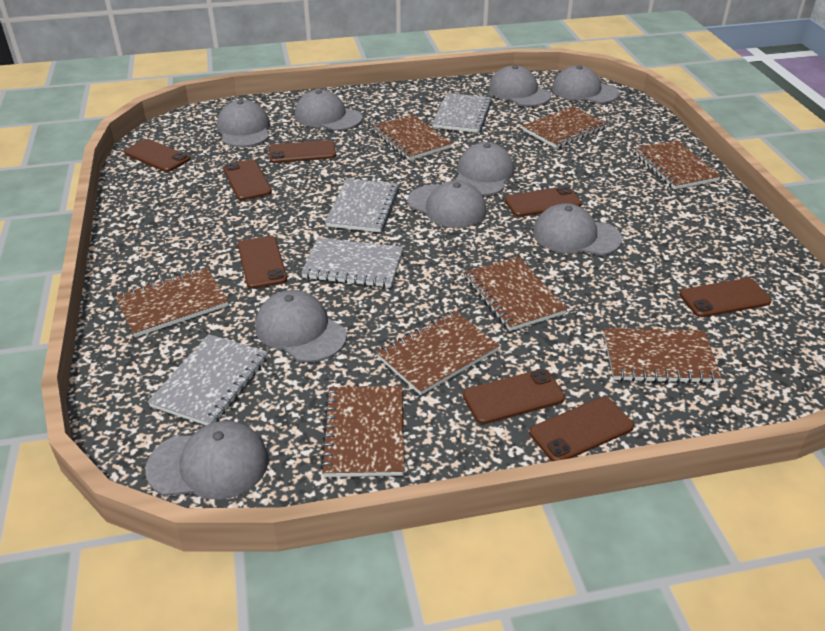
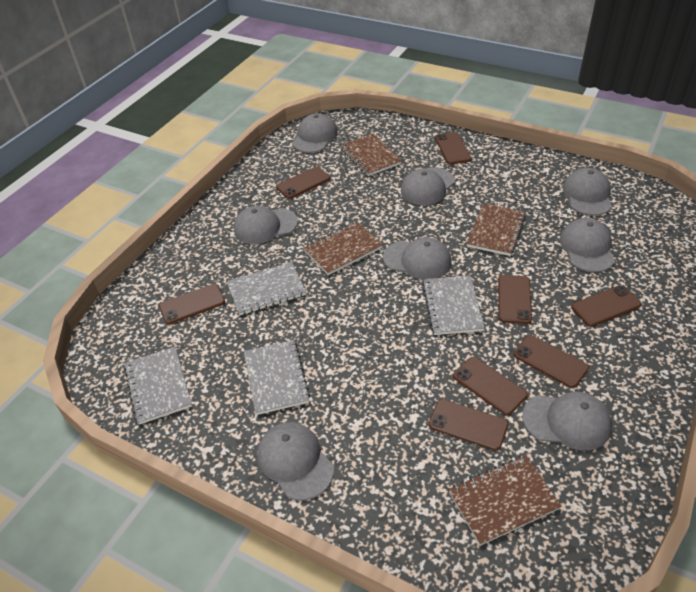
brown notebook: [115,267,229,337] [320,386,404,477] [372,114,452,161] [377,311,500,395] [464,257,567,331] [522,106,608,148] [604,328,721,384] [633,140,721,190] = 8 -> [304,222,383,275] [340,133,402,176] [448,456,562,546] [467,203,526,256] = 4
grey cap: [145,421,269,499] [217,100,270,147] [255,290,347,362] [295,89,362,131] [408,181,487,228] [455,142,514,196] [489,65,551,107] [533,203,622,256] [552,65,620,104] = 9 -> [234,206,298,244] [257,422,334,501] [292,113,338,153] [383,237,452,279] [401,167,455,205] [522,392,612,451] [560,218,615,272] [563,168,612,216] = 8

